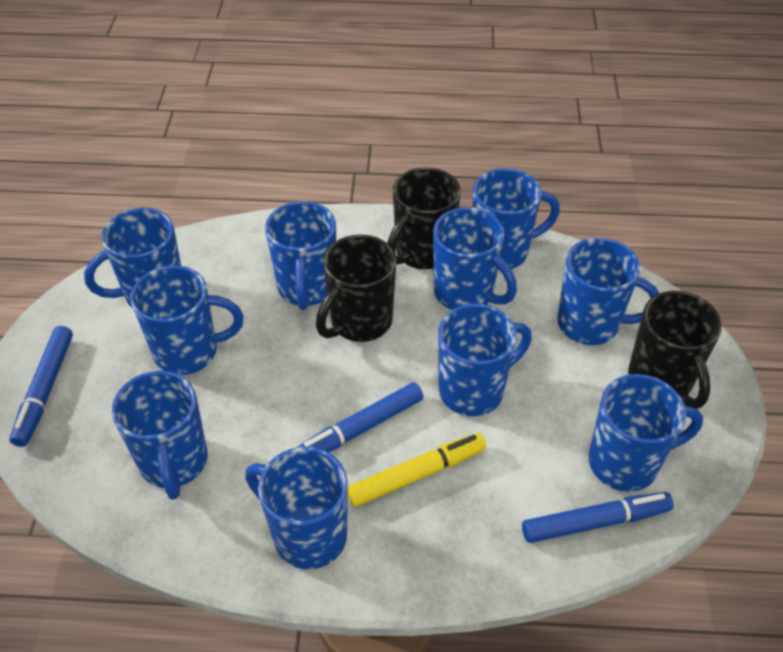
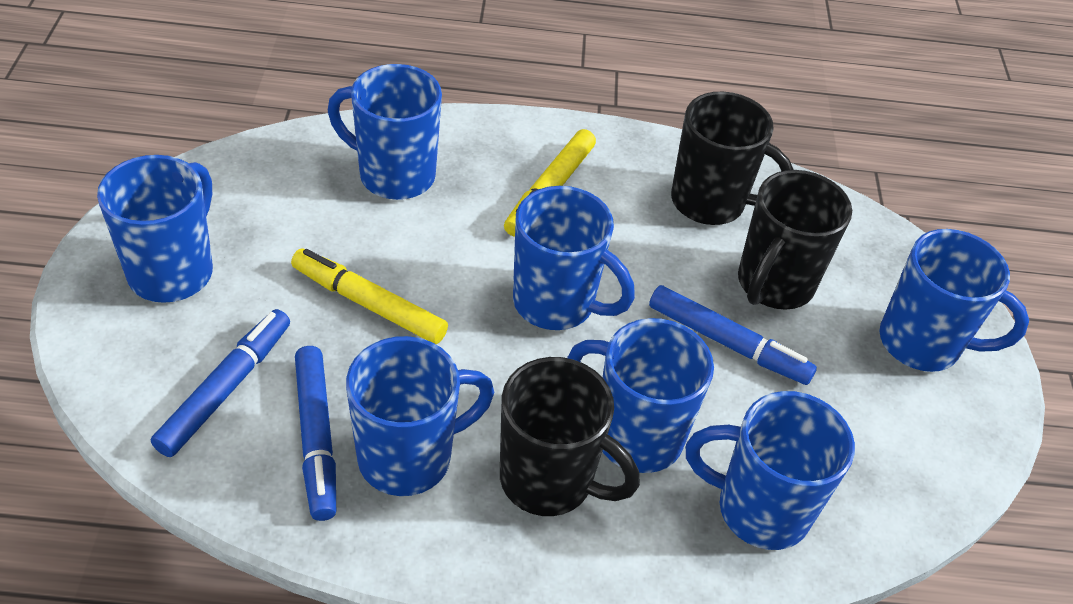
blue mug: [84,208,181,308] [112,371,208,500] [130,266,244,375] [245,447,348,569] [265,201,336,310] [433,207,517,310] [438,304,532,416] [473,168,560,270] [557,238,659,345] [589,374,703,492] = 10 -> [97,155,213,303] [328,64,442,200] [346,336,494,496] [513,186,635,330] [567,318,714,473] [686,391,855,550] [879,229,1029,372] = 7
yellow marker: [348,433,486,507] = 1 -> [291,249,448,344] [504,129,596,237] = 2

